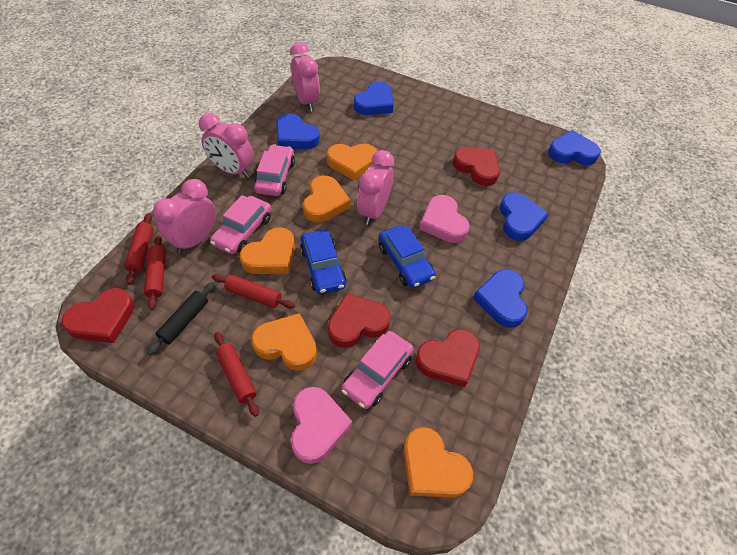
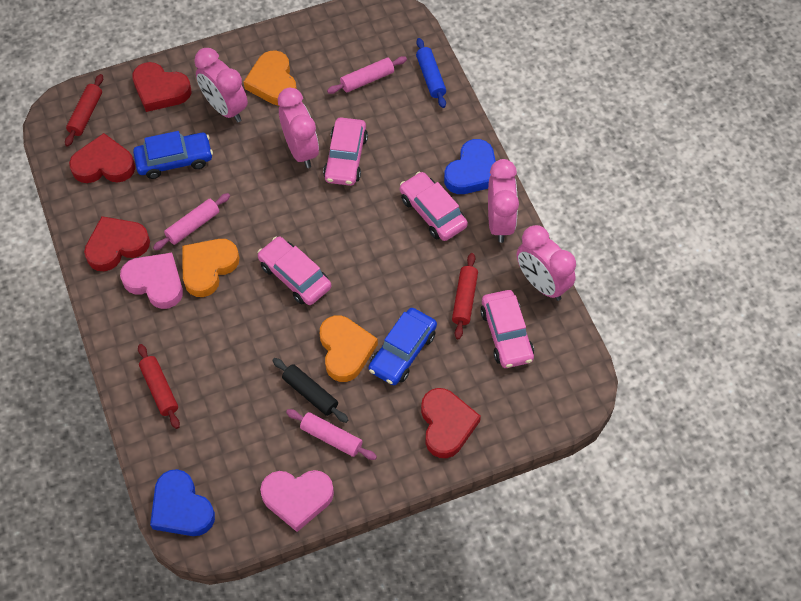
blue heart: [277,113,320,149] [354,82,393,115] [473,269,528,328] [500,192,549,241] [548,130,601,165] = 5 -> [150,469,215,536] [444,139,496,194] = 2
blue rolling pin: none = 0 -> [416,38,446,108] = 1
orange heart: [240,227,295,274] [251,313,317,371] [303,176,351,223] [327,143,377,180] [404,427,473,498] = 5 -> [183,239,239,297] [244,50,297,106] [320,315,378,382] = 3
pink car: [210,195,272,254] [254,144,295,196] [341,331,414,409] = 3 -> [258,237,331,305] [323,118,368,186] [400,172,468,241] [480,290,534,368] = 4
pink rolling pin: none = 0 -> [153,193,230,250] [286,409,377,460] [327,56,407,94] = 3
red rolling pin: [124,213,154,284] [144,235,166,310] [212,274,295,309] [214,332,259,417] = 4 -> [65,74,103,147] [138,344,180,429] [452,253,478,339] = 3

